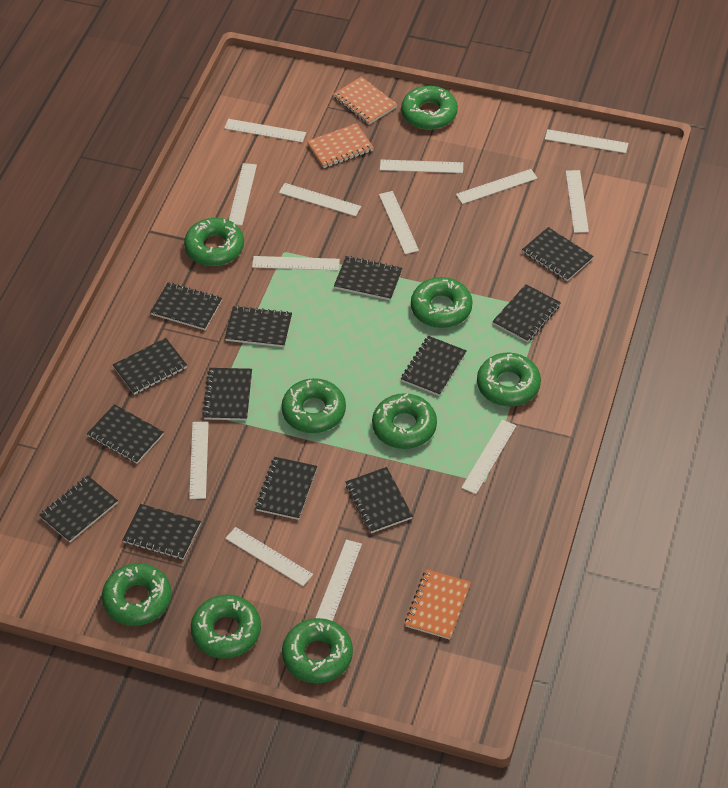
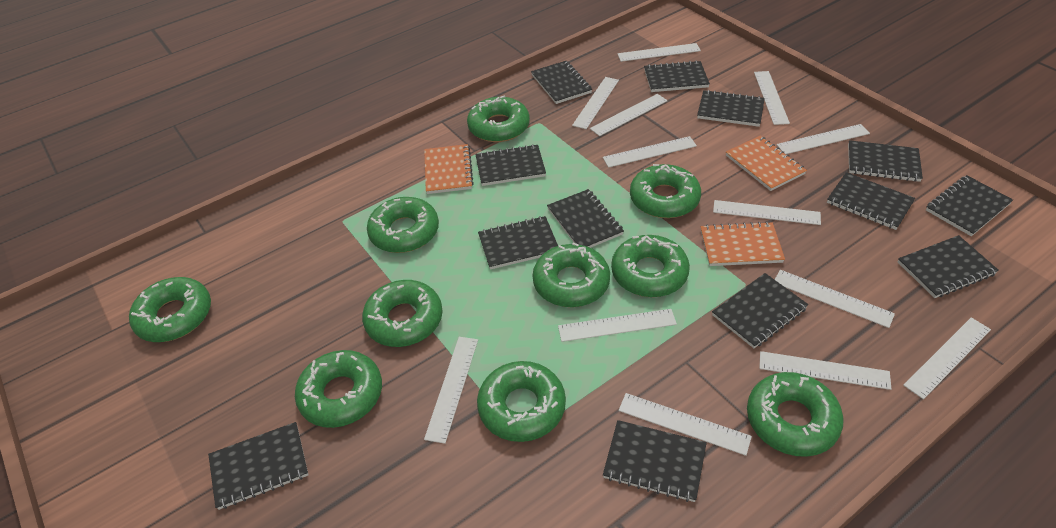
green donut: [102,563,171,626] [184,218,244,266] [191,594,261,659] [281,378,346,433] [282,618,353,683] [372,393,437,449] [401,86,458,130] [411,277,473,328] [477,353,541,406] = 9 -> [129,277,211,342] [295,350,382,428] [362,280,443,347] [367,197,439,253] [467,95,530,142] [477,361,566,442] [532,243,610,307] [611,235,690,297] [630,164,701,218] [747,372,844,457] = 10

